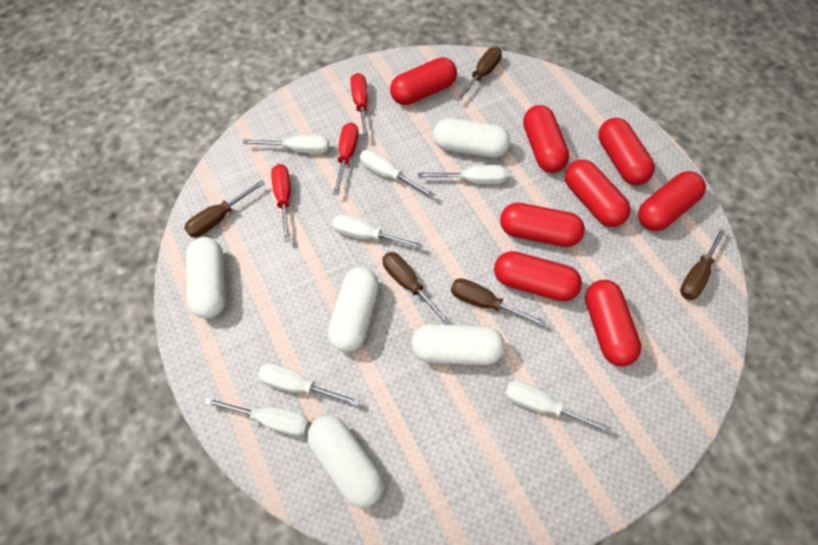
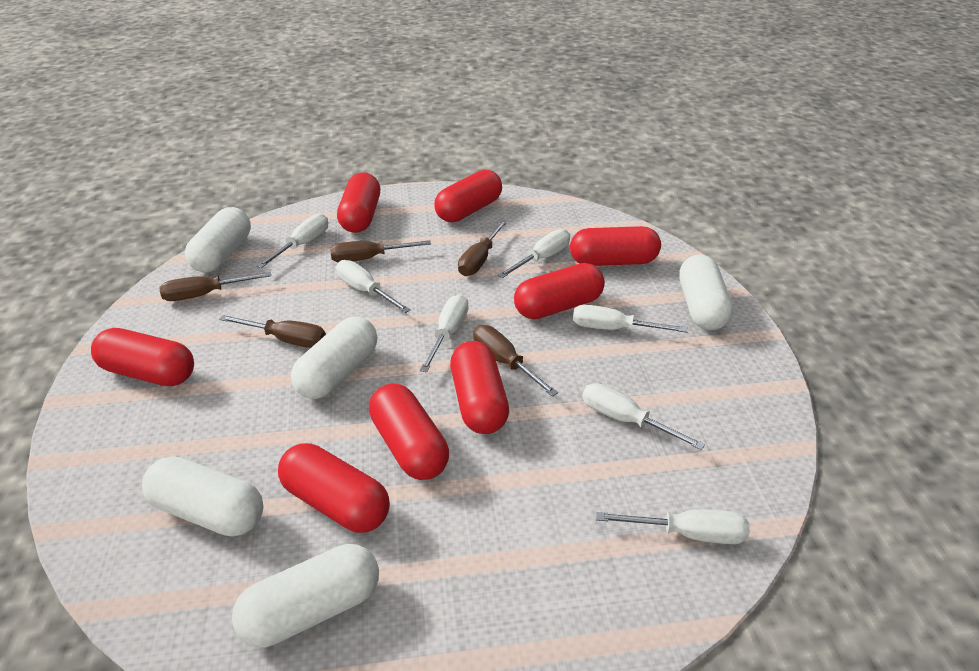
red screwdriver: [271,164,291,242] [333,122,359,195] [350,73,369,139] = 3 -> none = 0

